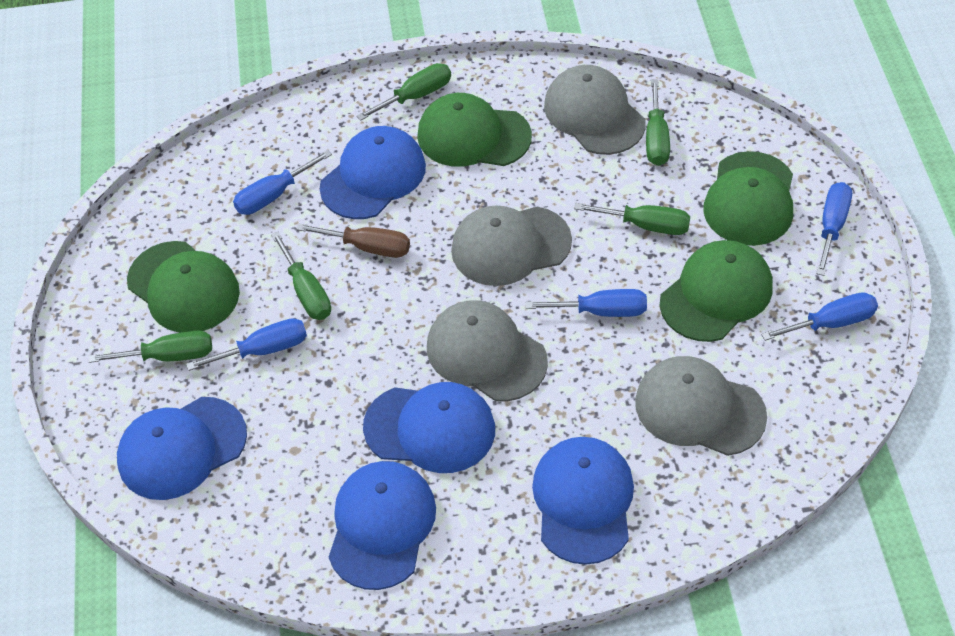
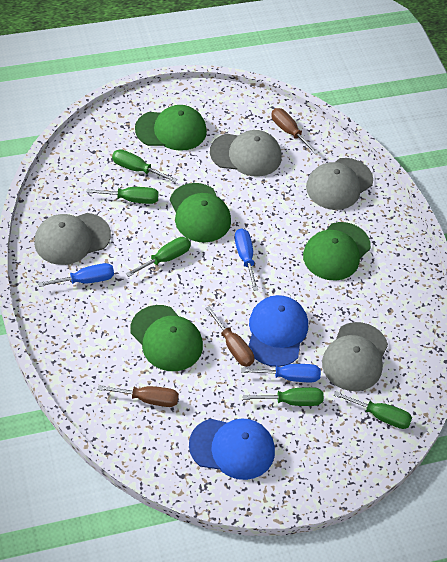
blue cap: [117,397,247,500] [320,126,426,219] [329,461,436,590] [363,382,495,473] [532,437,634,565] = 5 -> [189,419,275,480] [249,295,308,367] = 2
blue screwdriver: [186,318,307,371] [233,150,332,215] [525,289,647,317] [761,292,878,341] [816,182,852,276] = 5 -> [38,263,114,287] [235,228,258,291] [241,364,321,382] = 3
brown screwdriver: [296,223,410,258] = 1 -> [97,385,179,407] [205,306,254,367] [271,108,319,154] = 3

